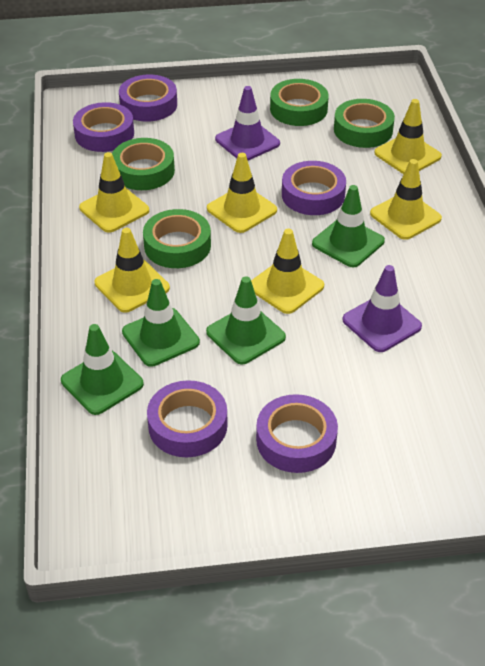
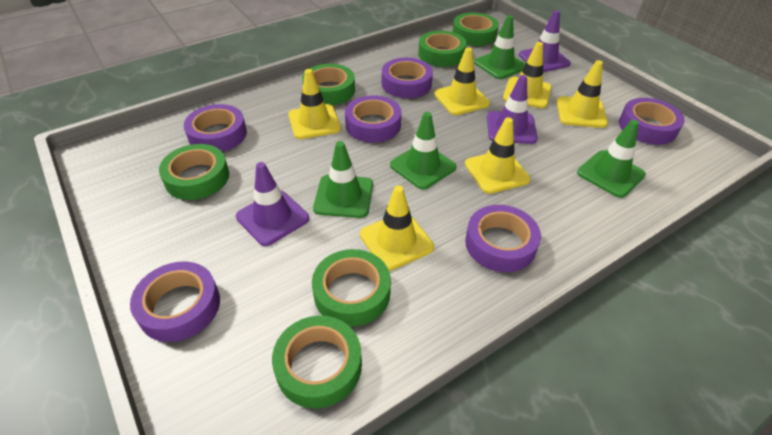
green tape: [112,138,175,190] [143,209,211,268] [270,79,329,126] [334,99,395,148] = 4 -> [159,144,229,200] [272,316,362,409] [302,64,355,105] [312,249,391,327] [418,31,467,67] [453,13,499,46] = 6
purple tape: [73,102,134,152] [119,75,177,122] [147,380,228,457] [256,394,338,473] [282,161,346,215] = 5 -> [130,262,220,342] [184,104,247,152] [345,95,401,143] [382,58,433,98] [465,205,541,272] [619,98,685,145] = 6
purple traffic cone: [215,86,280,161] [342,265,422,352] = 2 -> [236,162,309,246] [487,75,538,144] [519,10,571,72] = 3

